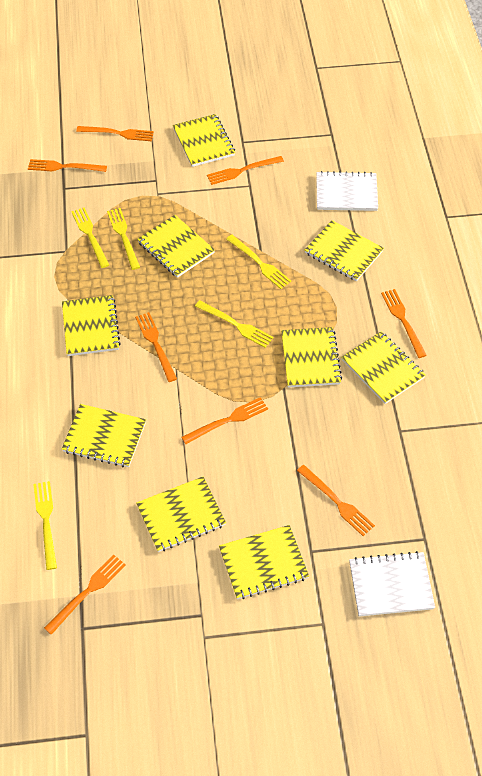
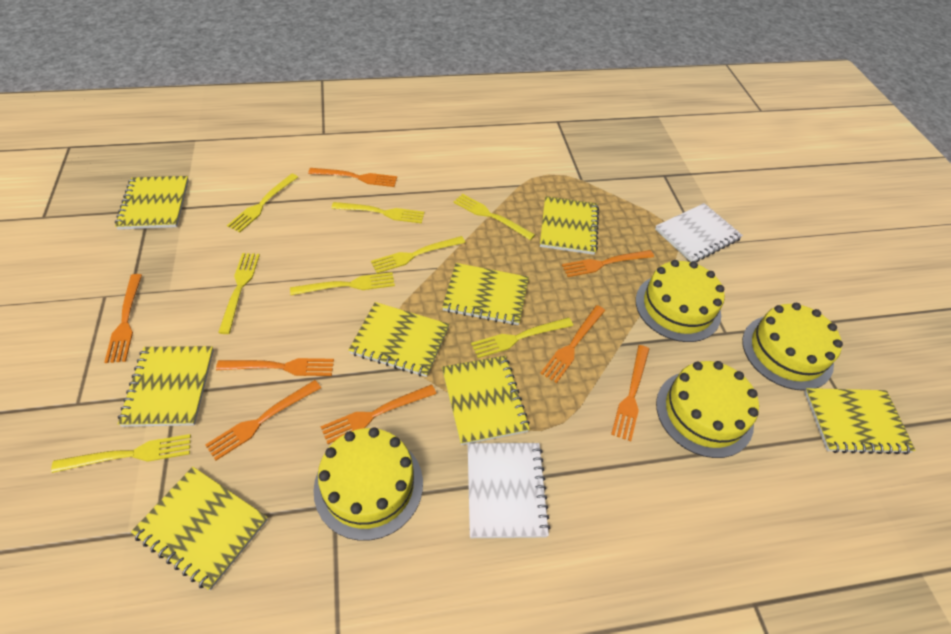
yellow cake: none = 0 -> [313,428,423,541] [636,260,725,342] [656,361,759,458] [742,303,843,391] = 4
yellow fork: [33,481,57,570] [71,208,109,268] [107,208,140,270] [195,300,274,348] [226,235,291,289] = 5 -> [51,434,191,473] [218,253,260,334] [227,174,298,232] [290,272,395,295] [331,202,424,224] [371,236,465,273] [453,194,535,240] [471,317,573,358] = 8
yellow notebook: [62,295,121,356] [62,404,146,467] [136,477,226,552] [137,215,215,278] [173,114,235,167] [219,525,309,599] [281,327,342,388] [305,220,384,281] [341,331,426,404] = 9 -> [115,176,189,230] [118,346,214,427] [131,467,268,590] [348,302,449,377] [442,263,529,325] [442,356,530,445] [540,196,599,255] [804,388,916,455] = 8

